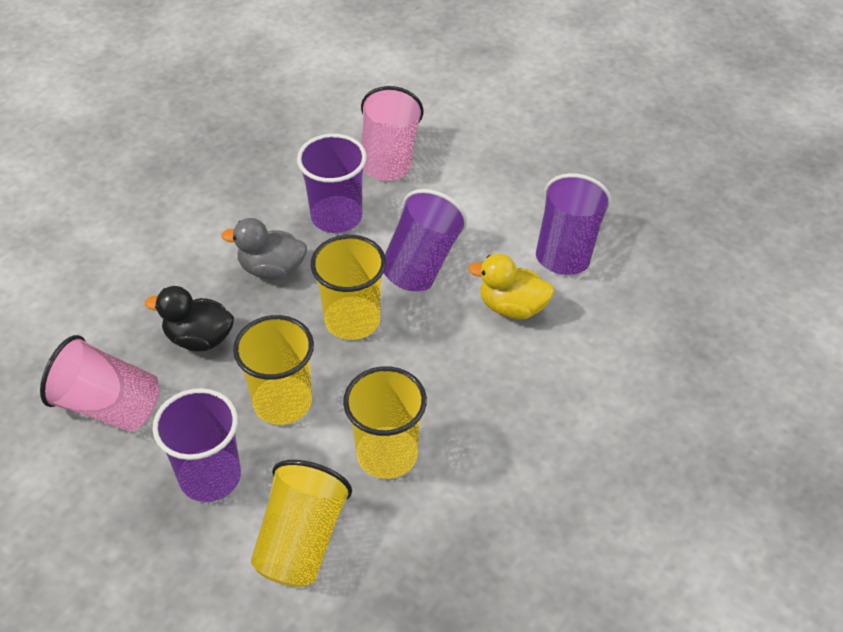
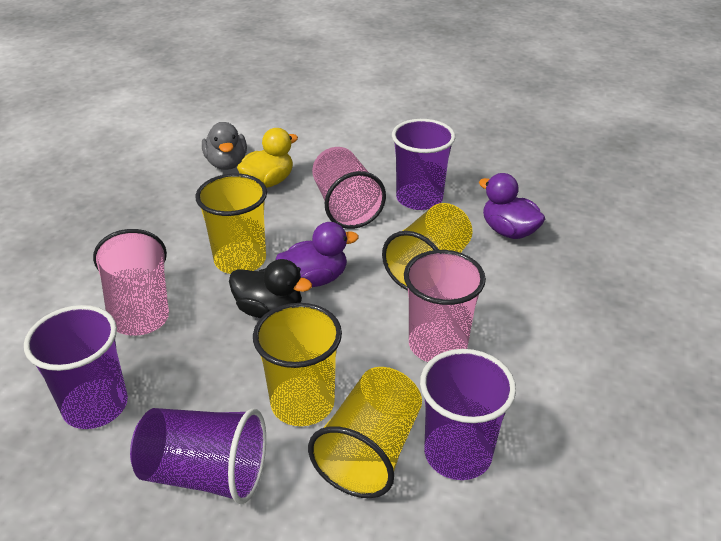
pink cup: [40,335,159,432] [361,86,423,181] = 2 -> [93,229,169,336] [312,147,386,229] [404,250,486,362] = 3
purple duck: none = 0 -> [276,222,359,287] [479,173,545,239] = 2

